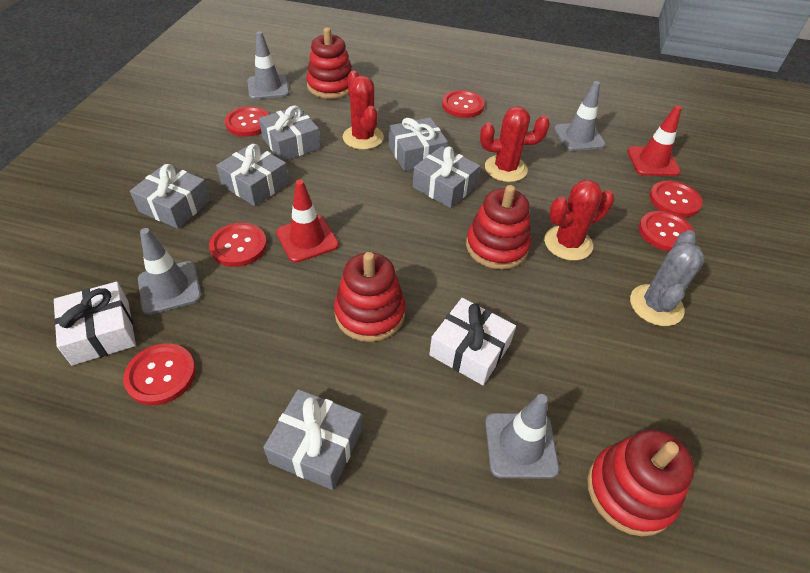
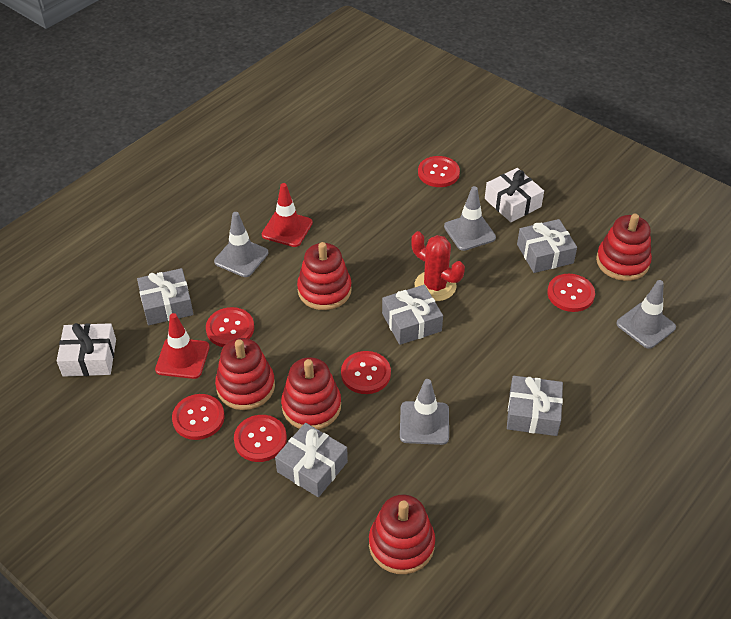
grey cactus: [630,230,705,326] = 1 -> none = 0
grey gift: [130,164,211,229] [216,143,289,206] [259,105,321,161] [263,389,362,490] [389,117,448,171] [413,146,480,208] = 6 -> [137,268,194,325] [275,423,348,497] [382,285,443,345] [507,376,563,436] [517,219,577,273] = 5
red cactus: [343,71,384,150] [480,106,550,182] [544,180,614,261] = 3 -> [411,231,465,301] = 1
red stacking toy: [306,27,353,99] [334,252,405,342] [466,185,531,270] [587,430,694,536] = 4 -> [215,338,275,410] [281,357,341,430] [297,242,352,310] [369,494,435,574] [596,214,652,281] = 5

